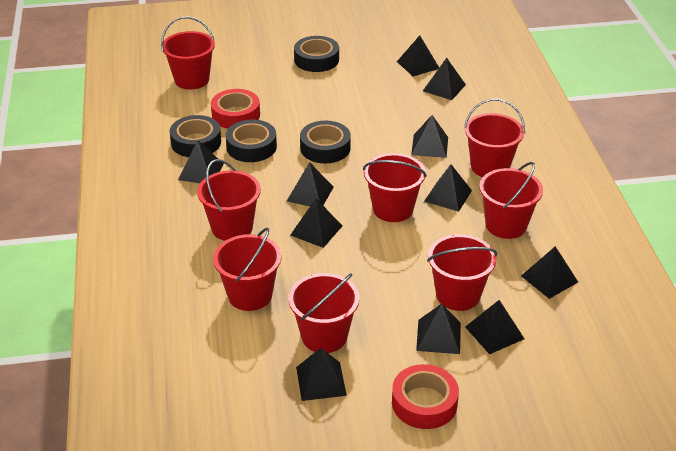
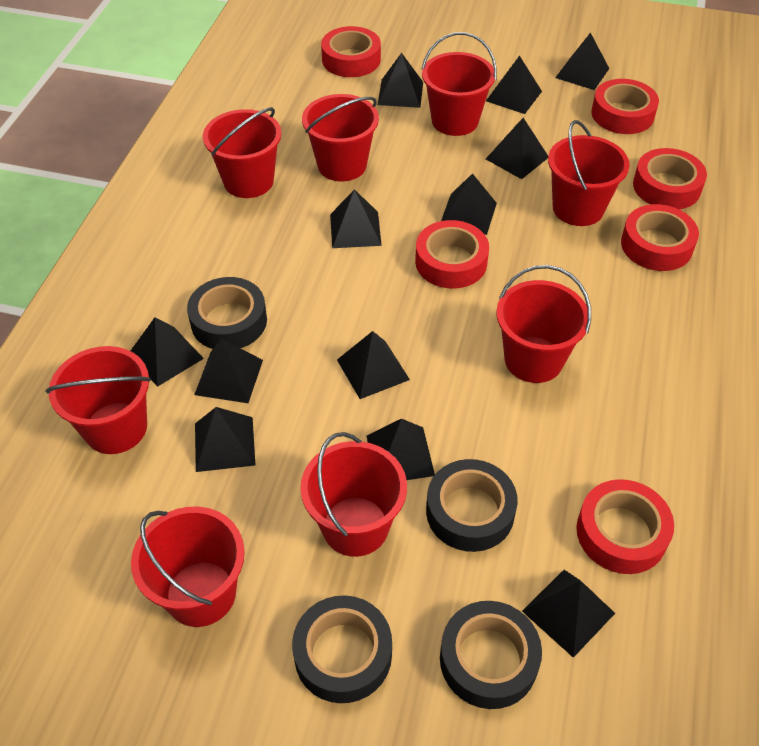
black pyramid: [178,141,224,183] [287,162,334,206] [291,199,342,248] [296,348,347,401] [397,35,439,76] [411,115,448,158] [416,304,461,354] [423,58,466,100] [424,164,472,212] [465,300,525,354] [521,246,578,299] = 11 -> [131,317,204,387] [194,339,263,403] [195,407,255,472] [330,189,382,248] [337,331,410,399] [367,419,435,480] [378,53,423,108] [441,173,497,235] [486,55,542,114] [486,118,548,179] [522,570,615,658] [555,33,610,90] = 12
red tape: [211,89,260,129] [392,364,459,429] = 2 -> [321,26,381,77] [415,220,489,289] [576,479,674,574] [591,79,659,134] [621,204,699,271] [633,148,707,209] = 6

